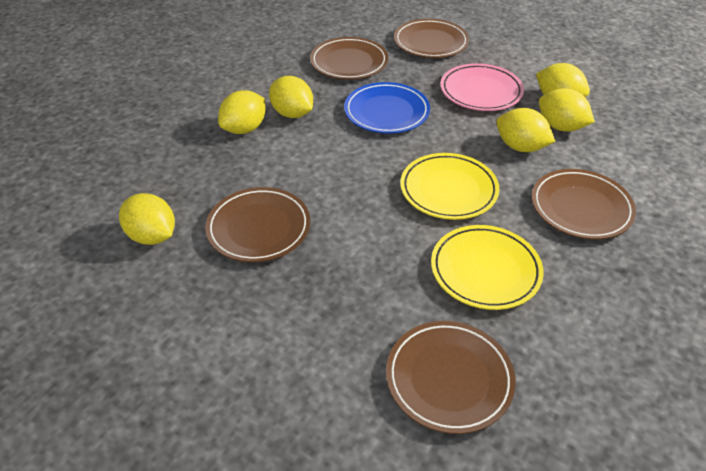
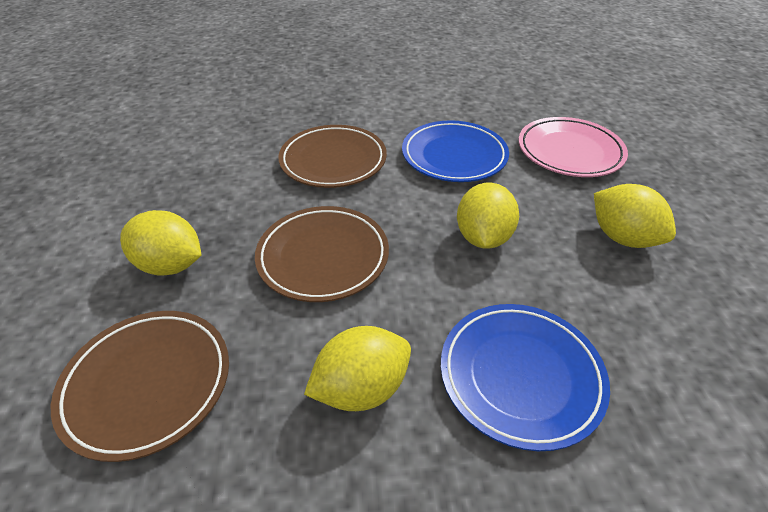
blue plate: [344,82,430,134] = 1 -> [402,120,509,182] [441,304,610,451] = 2
brown plate: [205,187,310,262] [310,37,388,79] [386,321,515,434] [394,19,469,58] [532,169,636,239] = 5 -> [51,311,229,462] [255,206,389,302] [278,125,387,188] = 3
yellow lemon: [119,193,175,245] [218,90,265,134] [269,76,313,118] [496,108,555,152] [536,63,590,97] [539,88,595,132] = 6 -> [120,210,202,276] [304,326,411,411] [457,183,519,249] [594,184,676,248] = 4
yellow plate: [400,153,499,220] [431,225,544,310] = 2 -> none = 0

